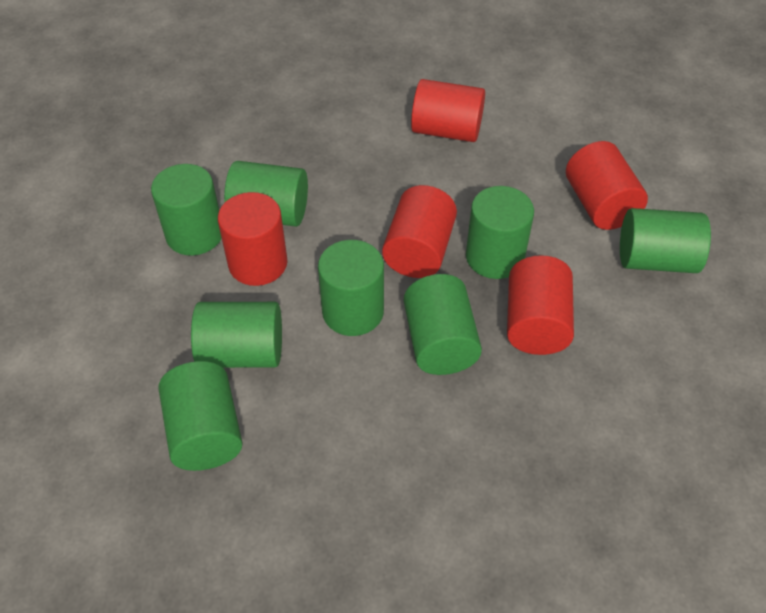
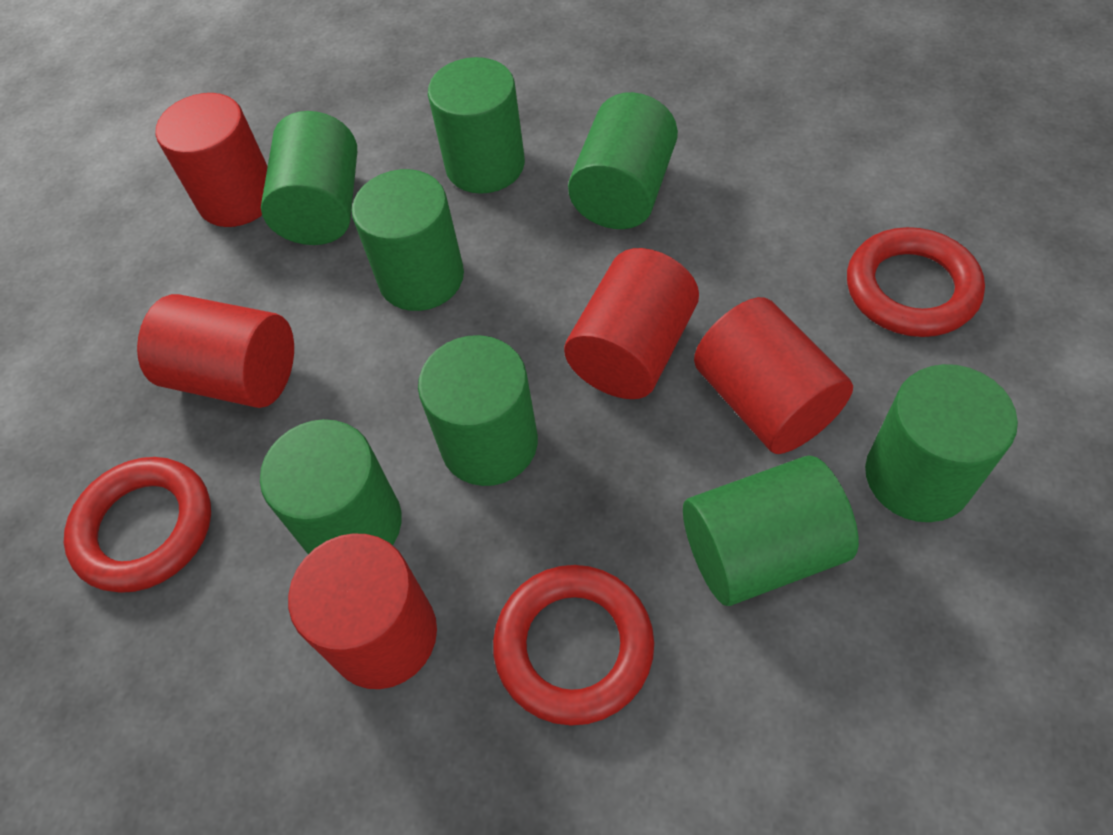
red ring: none = 0 -> [64,457,211,593] [493,565,654,726] [847,227,985,337] = 3

